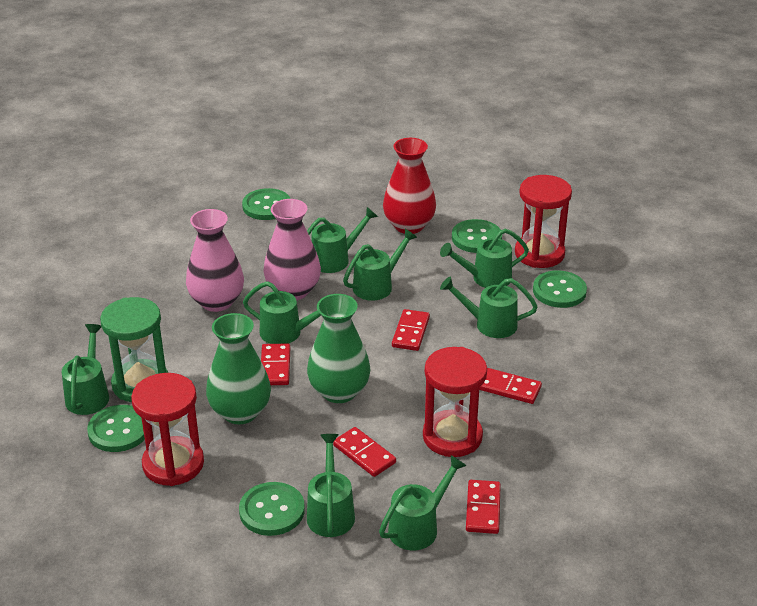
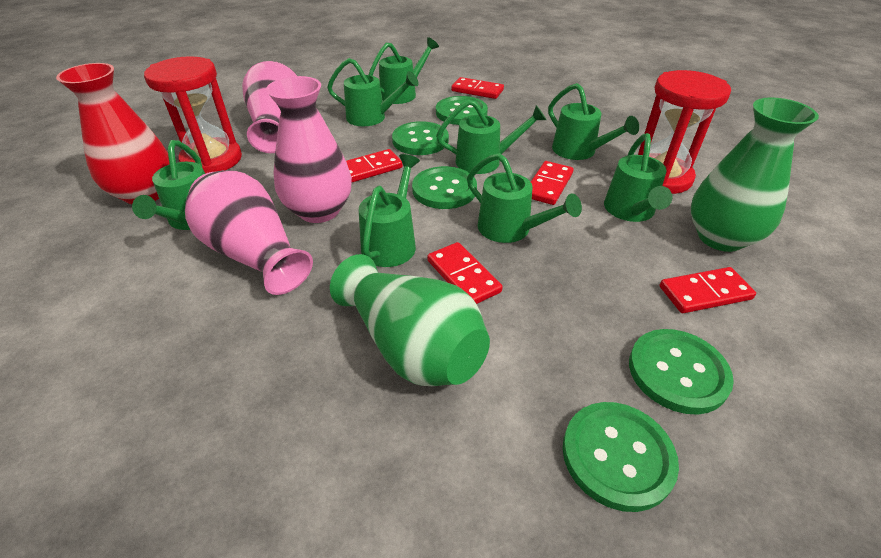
green hourglass: [100,297,168,402] = 1 -> none = 0
pink vase: [186,209,244,312] [263,199,321,300] = 2 -> [185,170,313,295] [242,61,297,153] [266,76,352,223] = 3
red hourglass: [131,373,204,486] [423,347,487,457] [515,175,572,268] = 3 -> [144,56,242,174] [638,70,731,194] = 2

